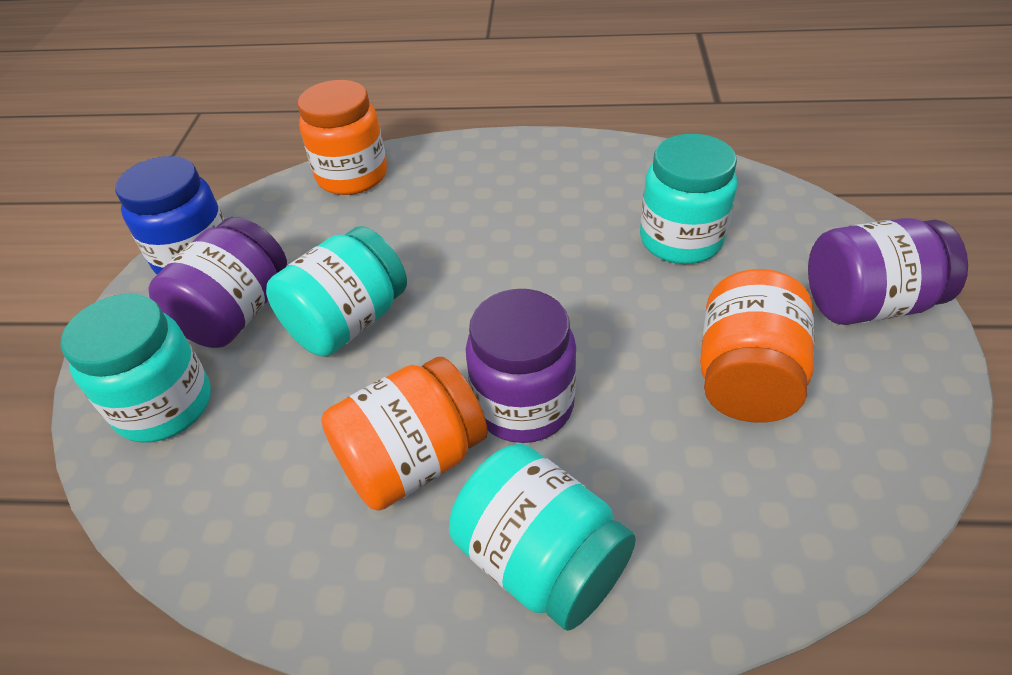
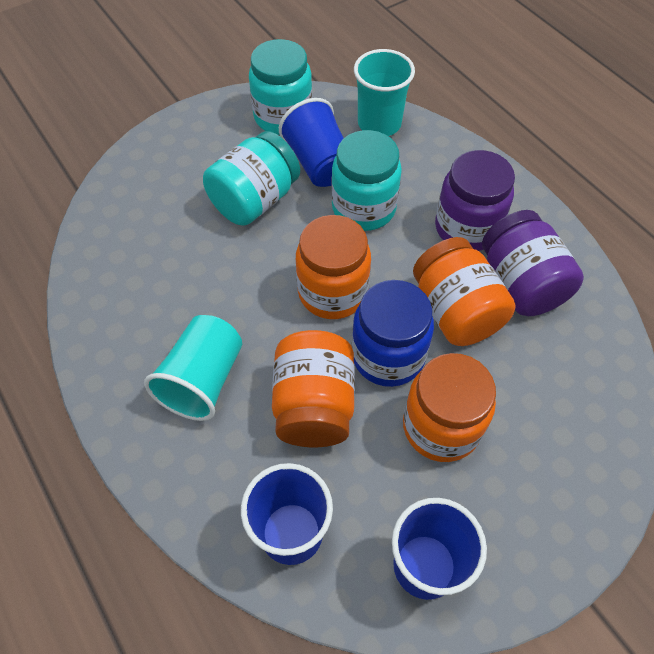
blue cup: none = 0 -> [241,463,333,565] [279,98,344,187] [392,498,487,600] = 3
orange jar: [298,80,387,195] [321,357,488,511] [700,269,815,423] = 3 -> [272,330,355,447] [296,215,371,319] [403,353,496,462] [413,237,516,346] = 4
purple jar: [148,217,287,348] [466,289,577,443] [808,218,968,325] = 3 -> [435,150,515,251] [482,210,584,316] = 2
turquoise cup: none = 0 -> [144,315,242,421] [354,49,415,136] = 2
turquoise jar: [61,294,211,443] [266,226,407,357] [449,444,636,631] [640,134,737,264] = 4 -> [203,131,300,226] [249,39,312,135] [331,130,402,231] = 3

